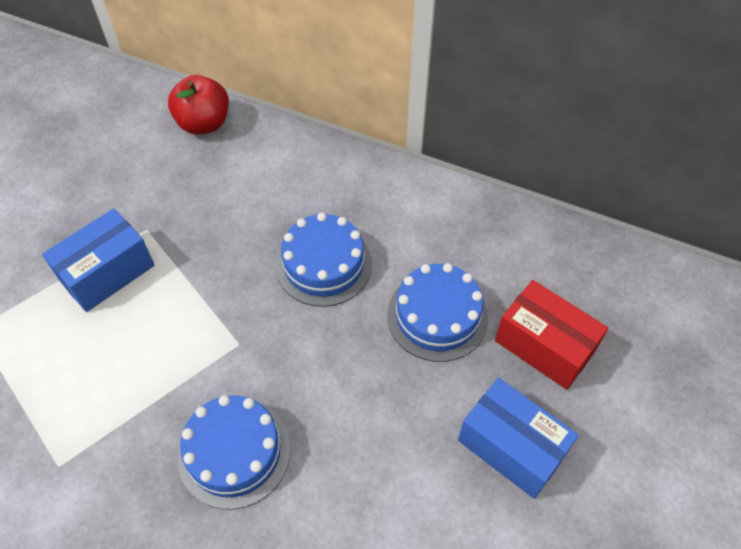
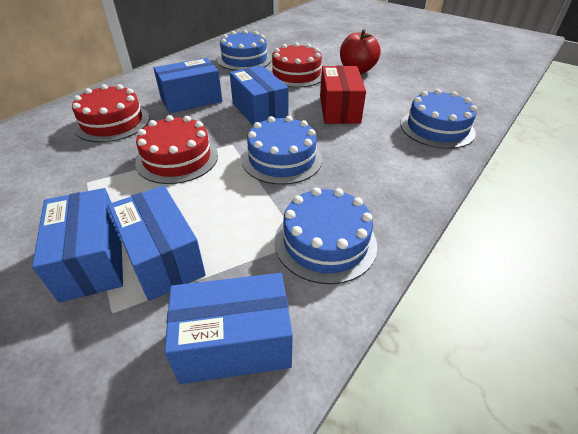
blue box: [42,209,155,312] [458,378,579,499] = 2 -> [32,188,123,303] [108,185,206,301] [153,58,222,113] [165,273,293,384] [230,65,289,125] = 5
blue cake: [178,395,291,510] [276,212,372,307] [387,263,488,362] = 3 -> [217,30,272,71] [242,116,322,185] [275,187,377,284] [401,89,477,149] = 4
red cake: none = 0 -> [72,84,149,142] [135,115,218,184] [269,42,322,87] = 3

